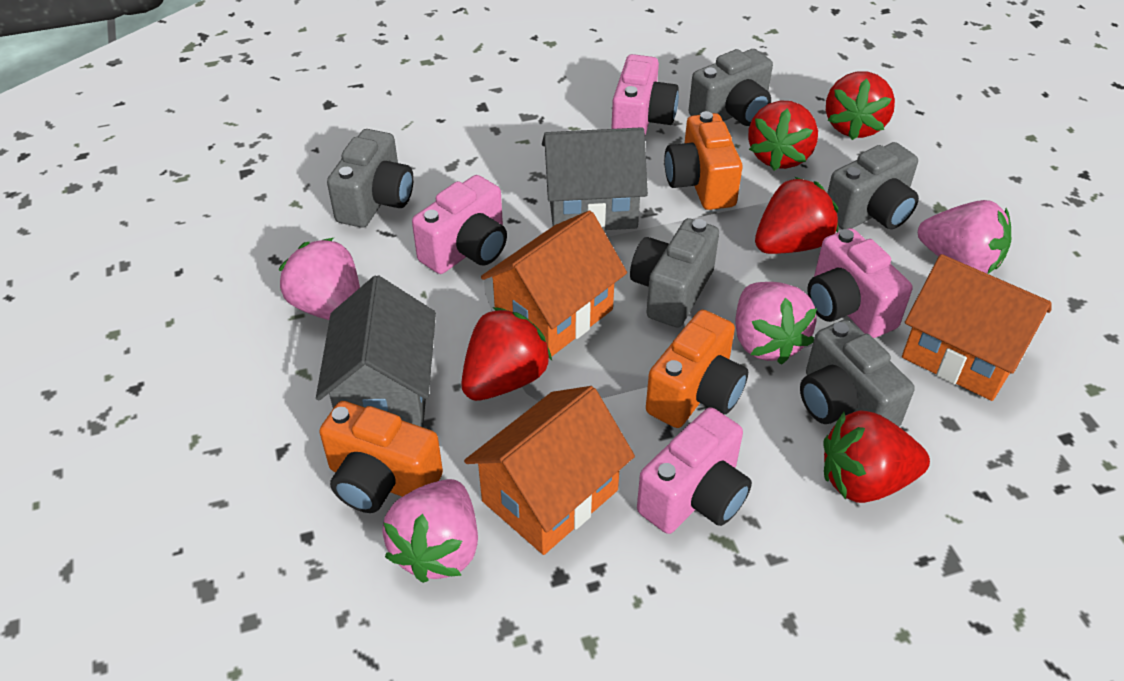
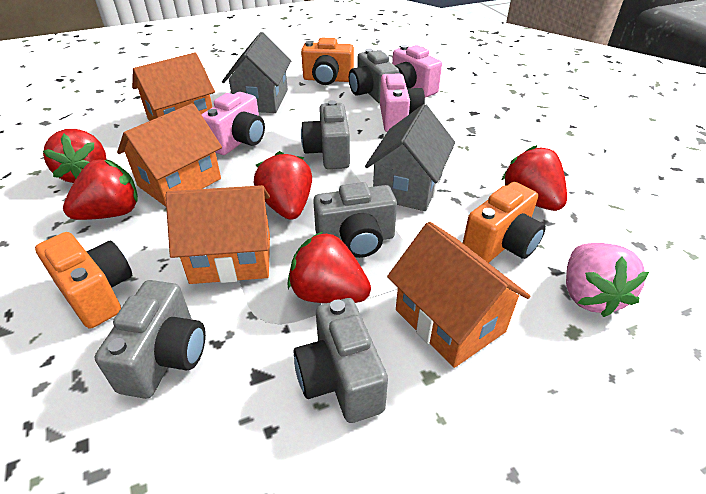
orange house: [464,386,635,555] [481,211,627,357] [902,254,1052,401] = 3 -> [117,103,222,207] [132,52,215,121] [166,185,270,284] [387,222,530,368] = 4
pink camera: [412,175,507,274] [611,54,679,135] [637,407,752,534] [807,228,913,338] = 4 -> [201,92,265,155] [380,74,425,132] [392,45,442,97] = 3
pink strawberry: [279,238,360,320] [382,479,478,583] [735,282,817,365] [918,200,1011,274] = 4 -> [566,243,649,317] = 1

